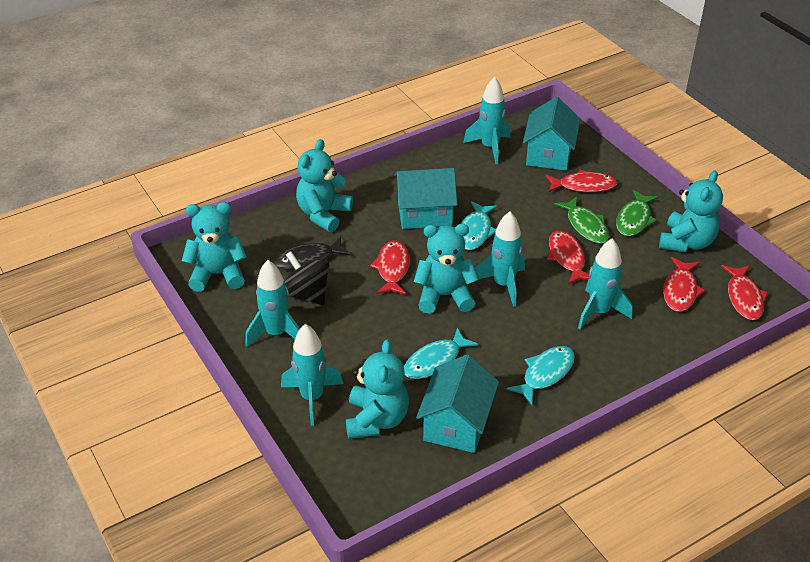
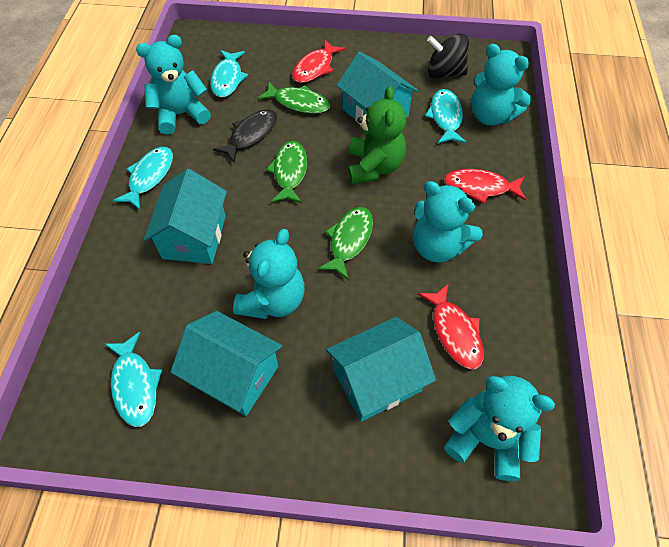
green fish: [554,196,609,244] [616,190,658,236] = 2 -> [257,82,330,114] [266,141,307,203] [318,207,373,280] = 3
green teddy bear: none = 0 -> [348,86,406,184] = 1
red fish: [370,240,410,295] [546,169,617,192] [547,230,590,284] [663,257,705,312] [721,265,768,320] = 5 -> [292,40,345,83] [418,283,484,369] [444,169,526,204] = 3
turquoise fish: [404,328,478,379] [461,201,497,250] [507,346,575,405] = 3 -> [105,332,162,427] [113,147,173,210] [210,50,248,98] [425,89,466,143] = 4
turquoise house: [394,168,457,229] [416,354,499,453] [523,97,580,171] = 3 -> [144,169,227,264] [171,311,282,416] [326,317,436,422] [337,51,418,125] = 4
turquoise rocket: [245,260,300,347] [281,324,343,426] [463,77,510,164] [475,212,525,307] [578,238,633,330] = 5 -> none = 0

